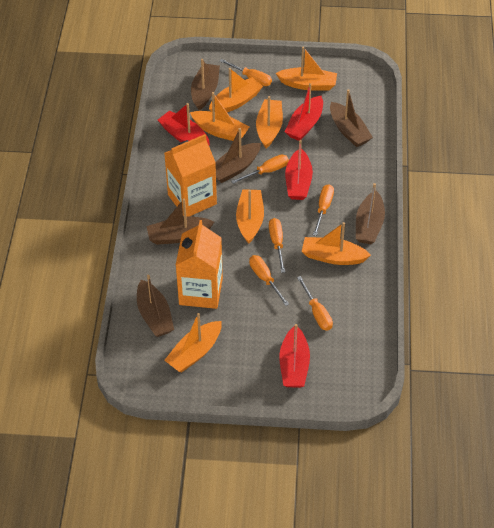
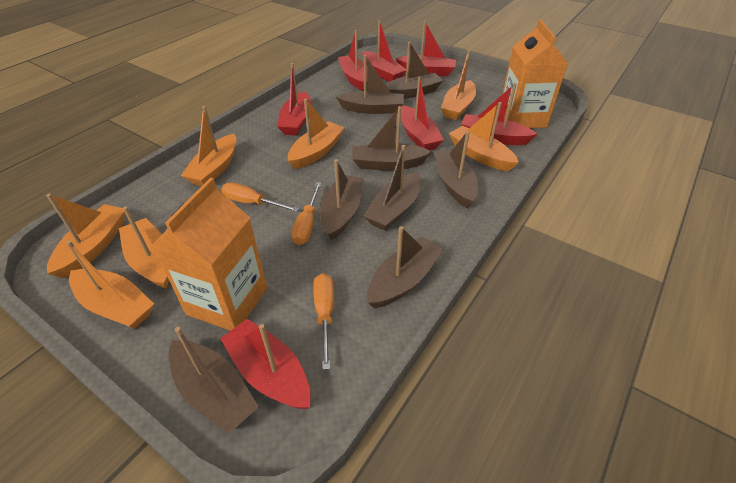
brown boat: [137,275,174,337] [147,198,214,245] [191,59,220,110] [215,128,261,183] [330,89,373,147] [356,183,385,244] = 6 -> [169,327,259,434] [320,159,363,240] [336,55,404,114] [352,106,432,170] [364,145,421,231] [367,226,444,308] [385,42,444,99] [434,131,478,208] = 8
orange screwdriver: [220,59,272,86] [231,154,289,184] [249,255,289,306] [269,218,285,273] [297,276,333,331] [313,184,334,236] = 6 -> [221,183,300,212] [291,182,321,245] [313,273,334,370] = 3
red boat: [158,103,210,146] [279,324,310,388] [285,83,323,141] [285,140,313,200] = 4 -> [220,319,311,409] [277,63,311,136] [338,30,367,91] [362,20,406,82] [396,21,456,76] [401,76,444,150] [461,83,537,145] = 7

